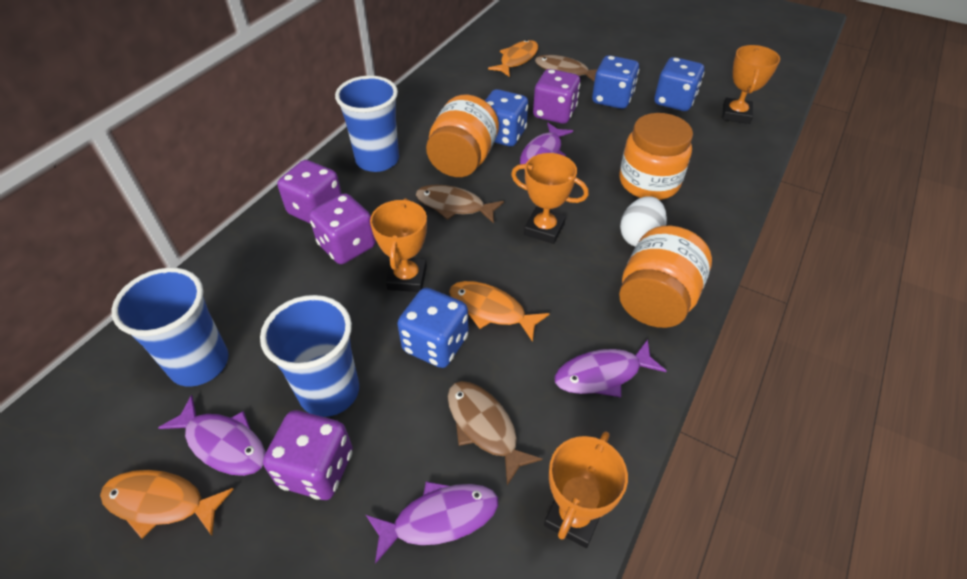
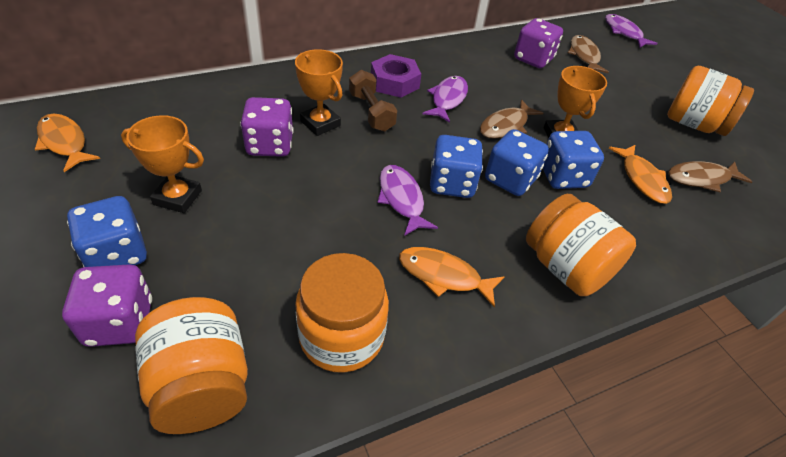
blue cup: [112,268,228,387] [260,295,359,417] [335,76,399,172] = 3 -> none = 0
brown dumbbell: none = 0 -> [349,70,398,132] = 1
orange jar: [426,94,499,177] [619,226,712,328] [620,113,693,200] = 3 -> [135,297,248,434] [295,253,389,373] [526,194,636,296] [667,66,754,136] = 4
orange trophy: [370,198,427,292] [511,153,589,244] [544,431,628,548] [722,45,780,124] = 4 -> [121,115,204,213] [295,49,343,136] [543,66,607,138] = 3
purple dice: [263,410,353,500] [277,160,342,224] [309,193,376,264] [533,69,580,124] = 4 -> [62,264,152,347] [240,97,294,157] [514,18,563,68] = 3
purple fish: [158,395,265,476] [366,481,498,564] [520,123,573,170] [554,339,666,397] = 4 -> [378,165,438,236] [423,76,468,123] [605,14,658,48] = 3
purple nut: none = 0 -> [371,54,421,98] = 1
white egg: [620,196,667,247] = 1 -> none = 0

